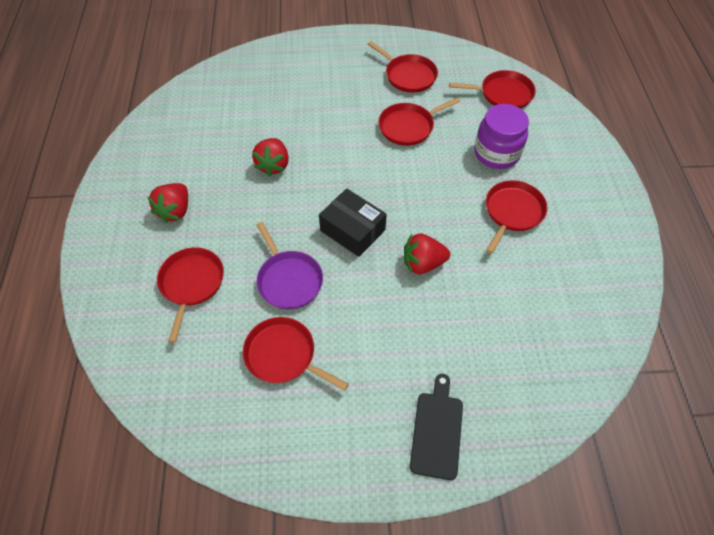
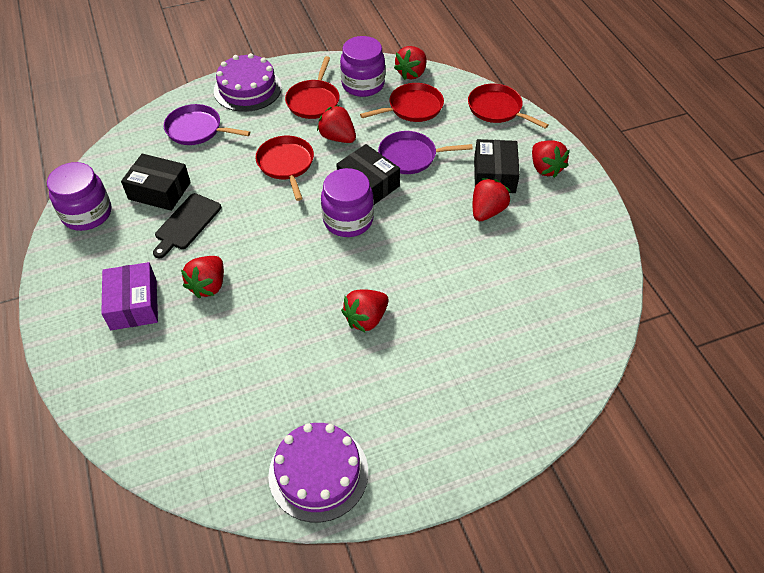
black box: [319,188,387,257] = 1 -> [121,154,191,211] [336,144,400,205] [474,139,520,193] = 3
purple box: none = 0 -> [101,262,158,330] = 1
purple cake: none = 0 -> [214,53,282,112] [268,423,368,522] = 2
purple jar: [474,104,529,169] = 1 -> [47,162,111,231] [321,168,374,237] [340,36,385,97] = 3
purple pan: [257,222,323,309] = 1 -> [164,104,250,145] [378,131,473,174] = 2
red pan: [157,247,224,343] [243,317,349,391] [368,41,438,93] [378,97,460,146] [449,70,536,108] [486,180,548,254] = 6 -> [256,136,314,201] [285,56,339,119] [360,83,444,122] [468,83,549,129] = 4
red strawberry: [148,183,188,223] [252,138,289,176] [404,233,450,274] = 3 -> [181,256,224,299] [317,105,356,143] [341,289,389,333] [394,46,426,80] [473,178,510,221] [532,140,570,178] = 6

